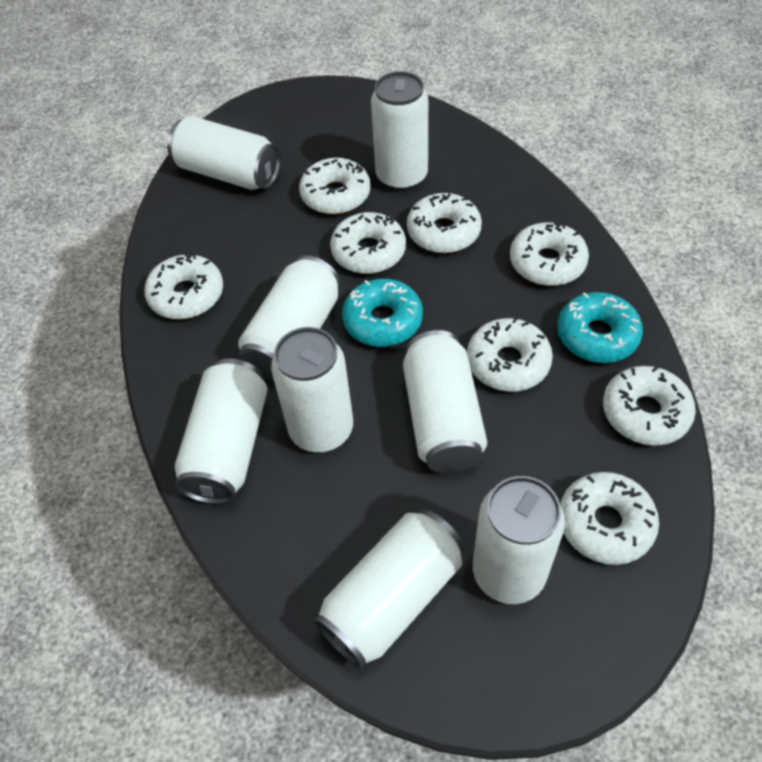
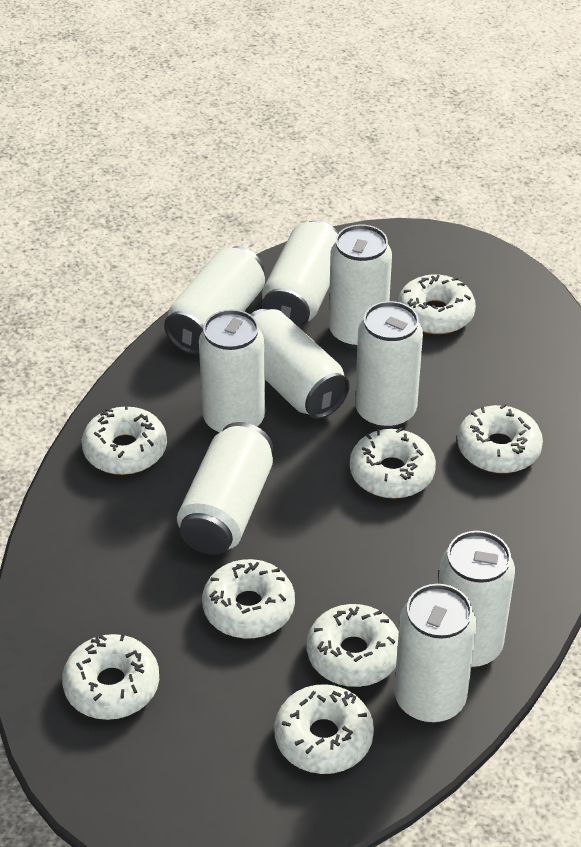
turquoise donut: [342,279,423,347] [557,292,643,363] = 2 -> none = 0
white can: [167,116,281,190] [175,359,268,504] [238,256,340,381] [271,327,353,452] [313,509,465,669] [371,71,428,191] [403,330,487,473] [473,476,565,604] = 8 -> [164,246,265,355] [177,422,273,555] [199,309,265,433] [250,309,350,419] [262,221,338,328] [329,225,392,349] [355,301,423,429] [394,584,477,723] [438,531,515,668] = 9

